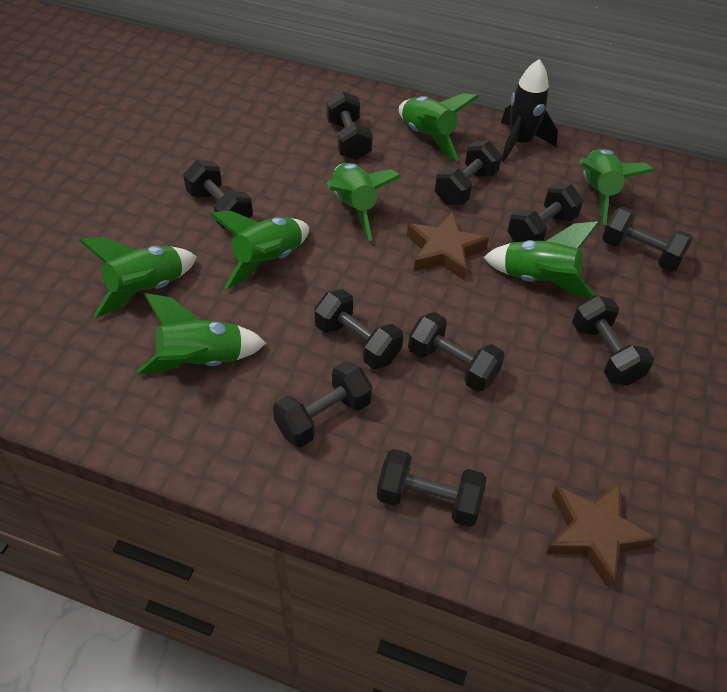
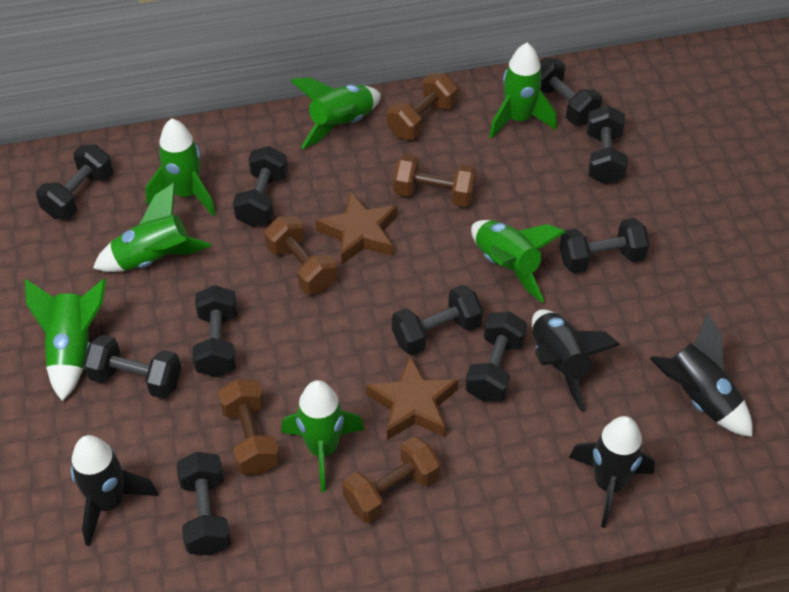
black rocket: [501,59,558,162] = 1 -> [71,435,159,546] [532,309,620,411] [569,416,655,528] [649,313,753,437] = 4
brown dumbbell: none = 0 -> [218,379,280,475] [264,216,338,294] [343,436,441,523] [387,73,458,140] [394,155,477,207] = 5

